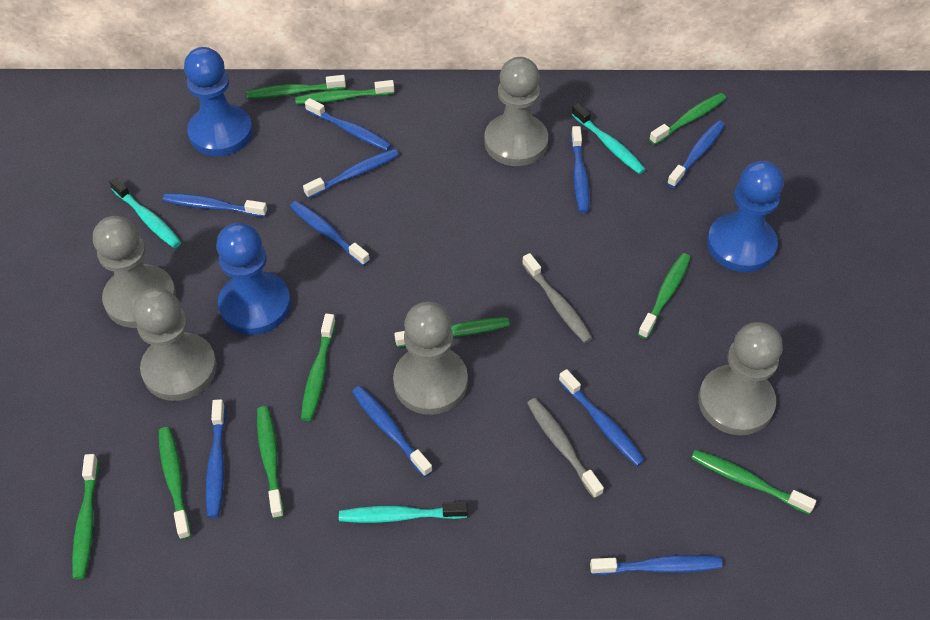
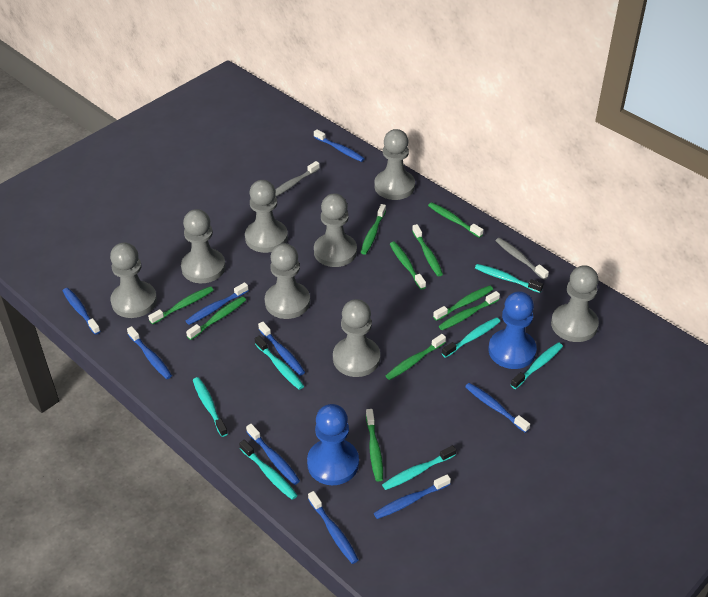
blue pawn: [184,47,253,156] [216,223,291,335] [707,161,784,272] = 3 -> [307,404,359,485] [488,291,537,369] = 2
blue toothbrush: [163,193,267,217] [206,399,226,518] [290,201,370,266] [303,149,399,199] [305,98,392,151] [352,386,433,477] [559,369,645,466] [571,126,589,213] [590,555,723,575] [667,120,725,188] = 10 -> [63,288,101,335] [127,326,172,379] [186,282,249,325] [246,424,300,485] [258,322,305,376] [308,491,358,564] [314,129,365,162] [374,474,451,519] [465,383,530,433] = 9
grey pawn: [93,216,176,328] [133,288,217,401] [393,302,468,415] [484,57,548,166] [698,322,783,436] = 5 -> [110,242,157,318] [181,209,226,283] [245,180,288,253] [265,243,310,319] [314,193,357,267] [333,299,380,377] [374,129,415,200] [551,265,599,342] = 8
turquoise toothbrush: [109,177,181,248] [339,502,468,523] [571,103,646,174] = 3 -> [193,377,228,437] [239,440,298,500] [255,336,304,390] [382,445,456,490] [442,317,500,358] [475,264,543,293] [511,342,563,389] = 7

